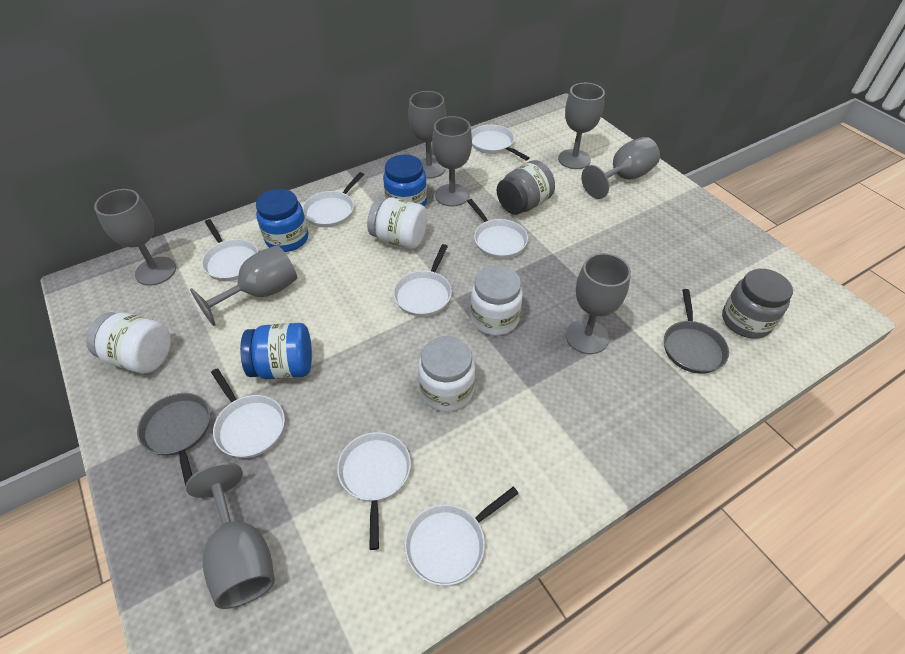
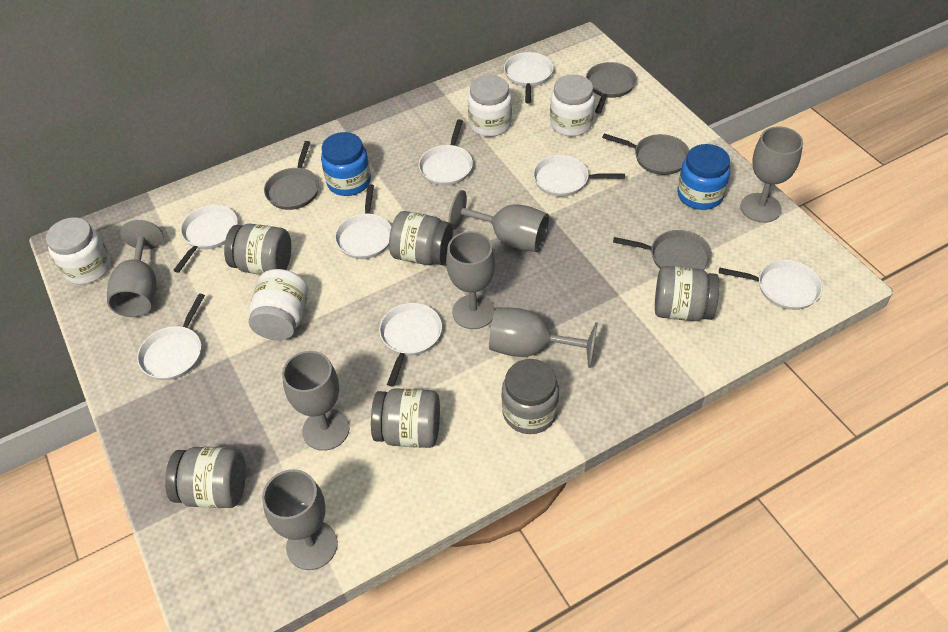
blue jar: [240,323,312,379] [256,189,309,252] [383,155,427,207] = 3 -> [321,132,371,196] [677,144,730,210] = 2
grey goblet: [94,189,176,286] [186,463,275,609] [190,245,297,326] [408,91,446,178] [432,116,472,206] [558,83,605,169] [566,253,631,354] [581,137,660,199] = 8 -> [107,220,163,317] [262,469,338,570] [282,351,350,451] [446,231,495,329] [449,190,549,252] [489,307,598,368] [740,126,803,223] = 7
grey jar: [497,160,555,215] [722,269,793,339] = 2 -> [165,447,246,508] [224,224,291,275] [371,388,440,448] [389,211,453,265] [502,359,559,434] [655,266,719,321] = 6
grey pan: [137,393,210,486] [664,289,729,374] = 2 -> [264,141,319,210] [586,62,637,114] [602,133,690,175] [613,230,712,270] = 4

